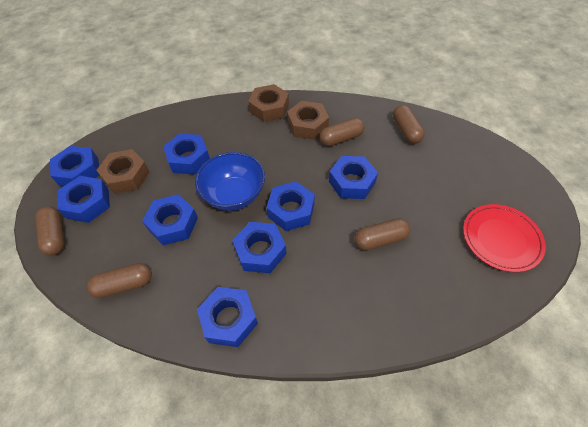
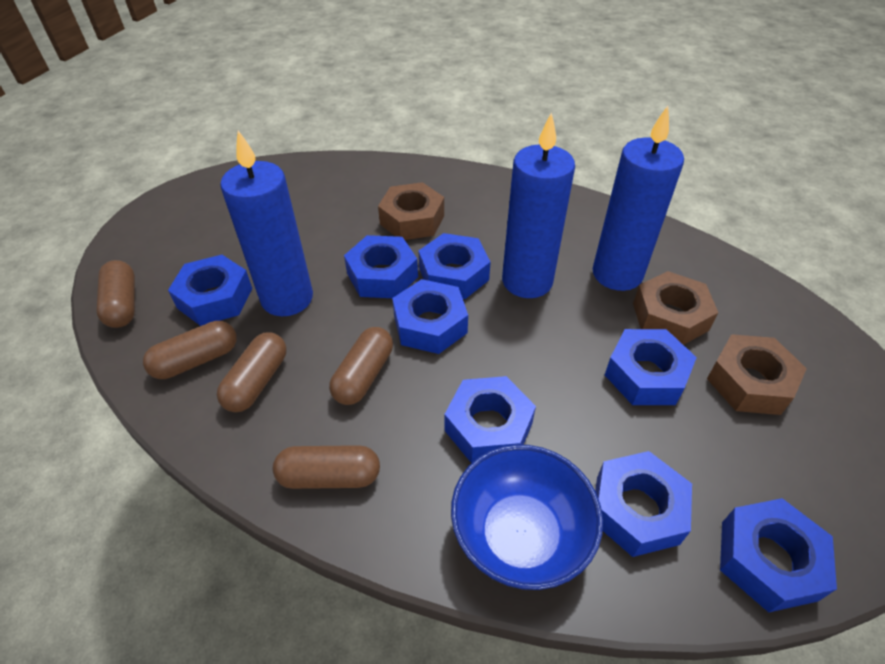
blue candle: none = 0 -> [220,130,313,316] [502,112,575,298] [593,106,684,291] = 3
red plate: [463,204,546,272] = 1 -> none = 0

